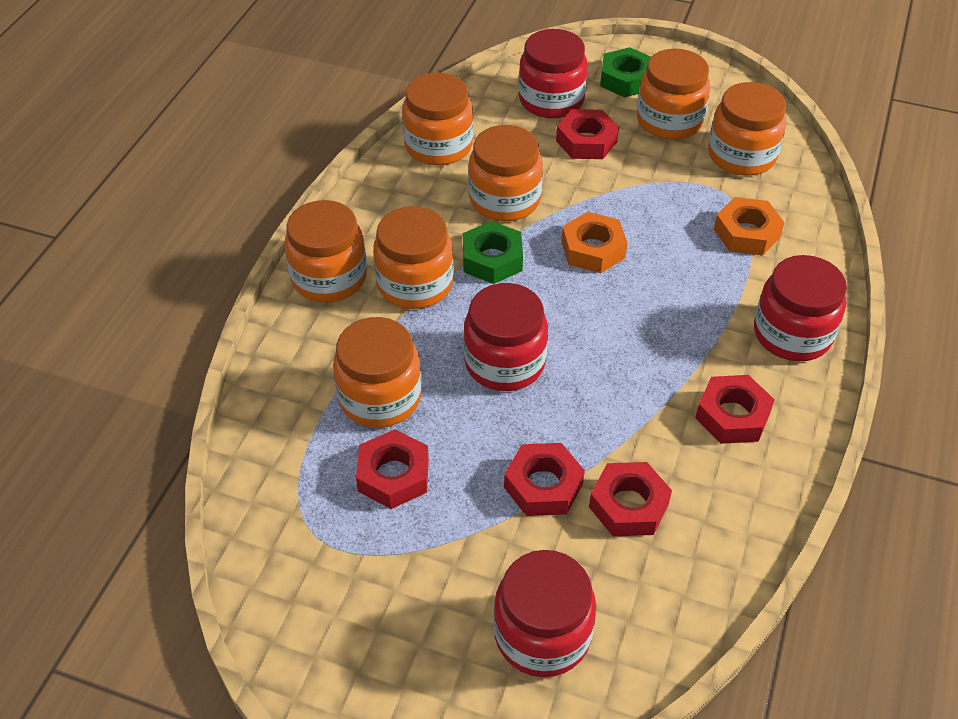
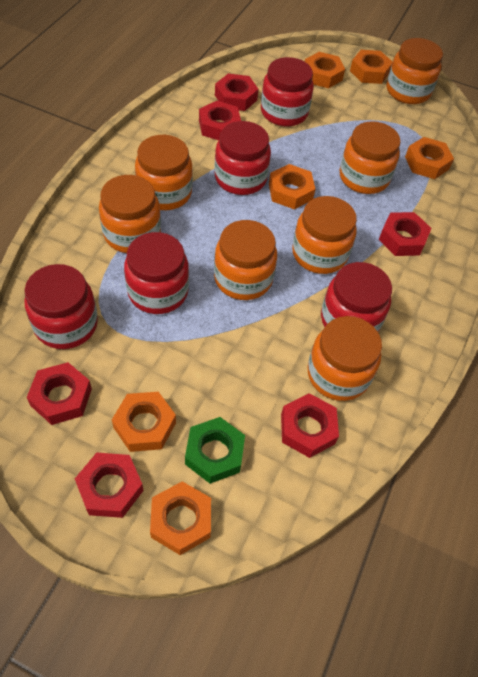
green nut: [463,221,523,284] [600,47,651,98] = 2 -> [185,417,245,484] = 1
orange nut: [562,212,627,273] [714,197,785,255] = 2 -> [112,392,176,452] [150,481,211,555] [269,164,315,210] [305,52,345,88] [350,50,393,84] [405,137,454,179] = 6
red jar: [463,283,548,391] [494,550,596,677] [519,29,588,119] [754,255,847,361] = 4 -> [24,264,98,349] [124,232,189,314] [214,121,271,195] [261,57,314,127] [321,262,392,332] = 5
red nut: [356,429,429,509] [504,443,585,516] [556,109,619,159] [589,462,672,536] [696,375,775,444] = 5 -> [27,362,92,425] [75,453,144,518] [199,101,241,140] [215,74,258,111] [281,393,339,458] [379,212,431,256] = 6

